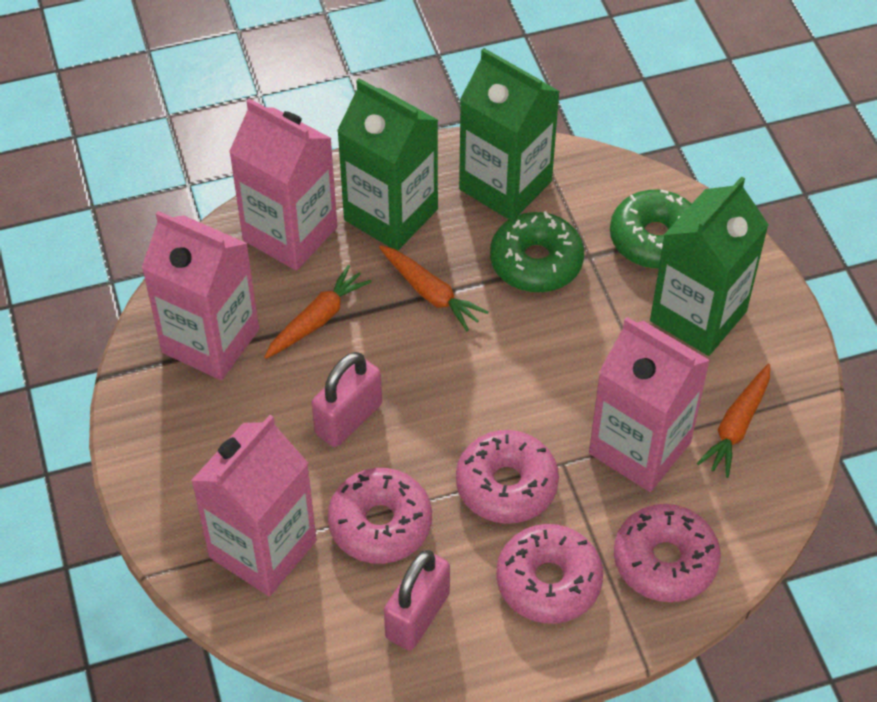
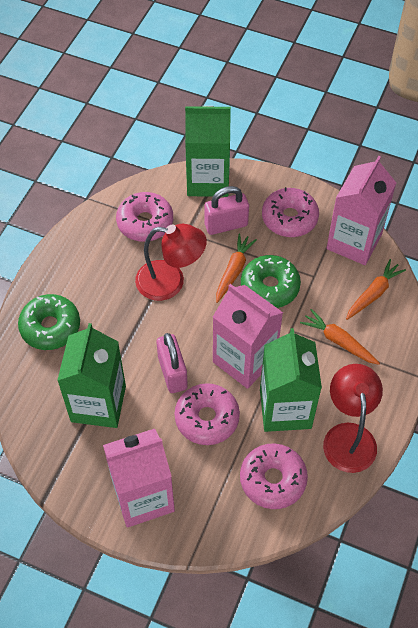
pink carton: [142,211,259,380] [191,415,317,596] [229,99,337,271] [589,317,710,492] = 4 -> [103,429,175,528] [213,284,283,389] [326,156,396,265] = 3
red lamp: none = 0 -> [135,224,207,301] [323,364,383,473] = 2

